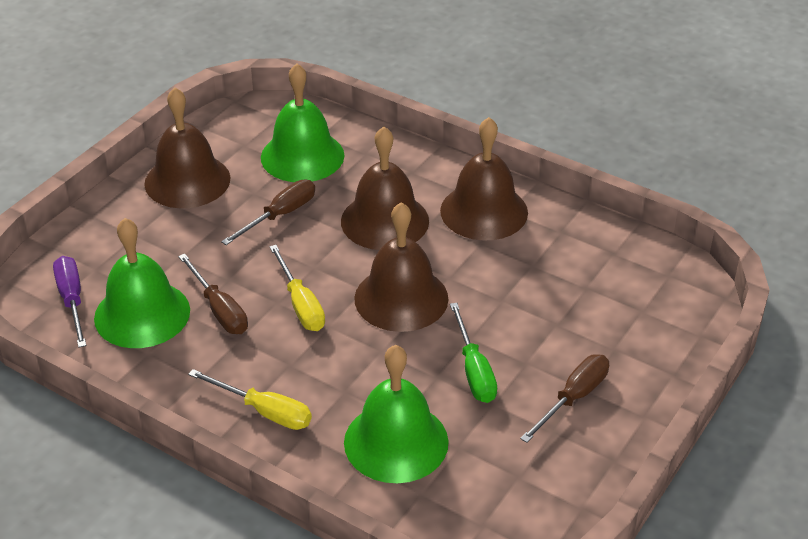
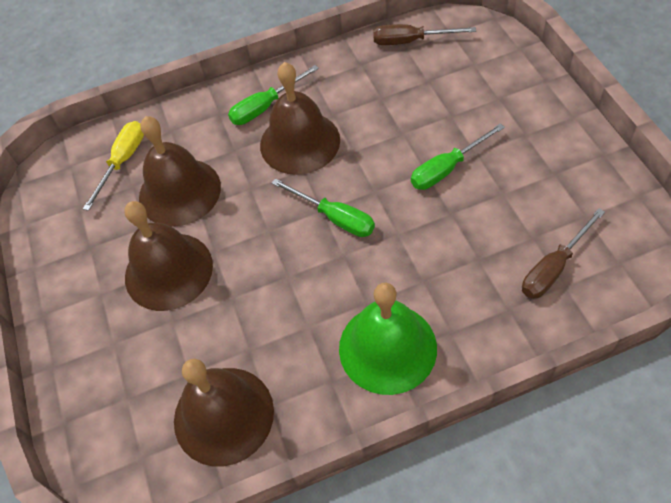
brown screwdriver: [178,253,248,334] [221,180,315,245] [520,354,609,443] = 3 -> [373,24,476,45] [522,208,605,299] = 2
green bell: [94,218,190,348] [261,63,344,182] [344,345,449,483] = 3 -> [339,283,437,395] = 1
green screwdriver: [450,303,497,403] = 1 -> [228,65,319,125] [272,178,375,237] [411,123,505,190] = 3
purple screwdriver: [53,256,86,347] = 1 -> none = 0
yellow screwdriver: [188,369,312,430] [269,245,325,331] = 2 -> [83,121,144,211] = 1

